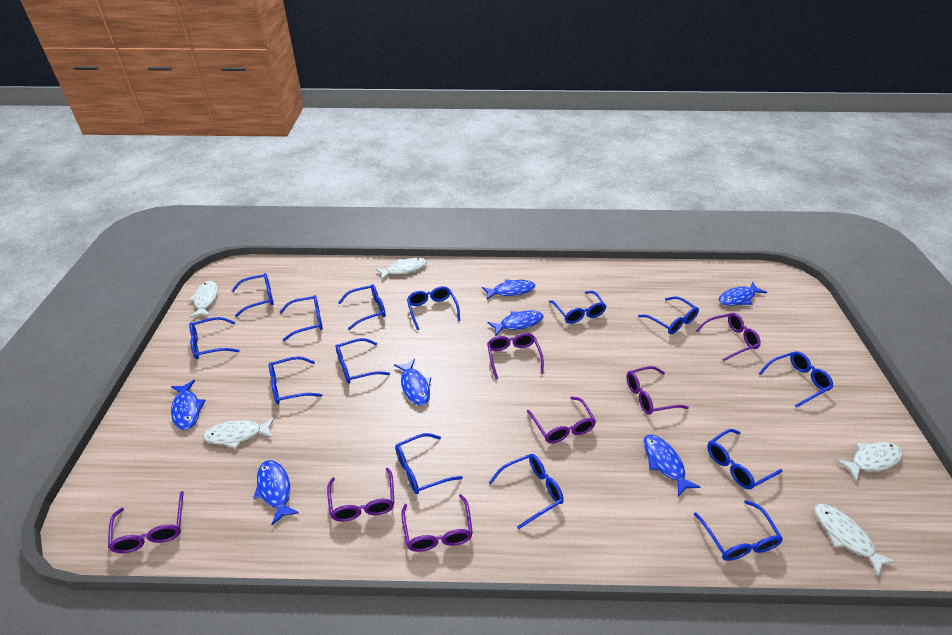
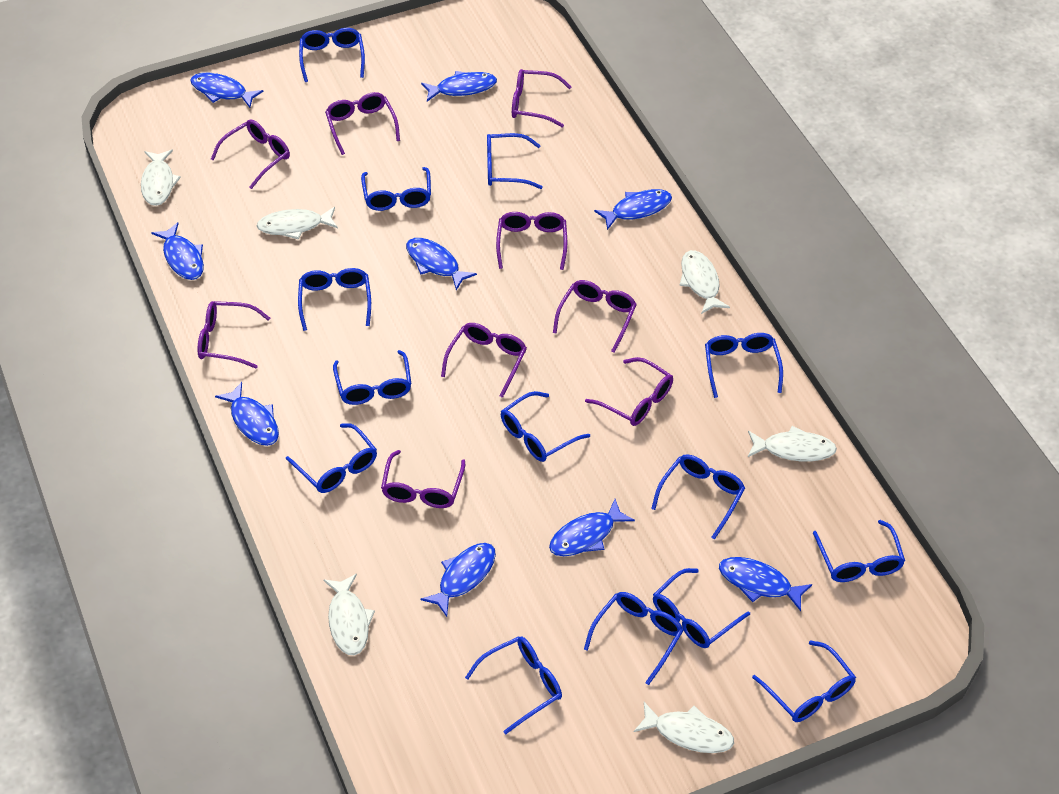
blue fish: [171,380,206,430] [253,460,299,525] [394,359,431,406] [482,279,535,300] [488,310,544,336] [643,435,700,497] [719,282,767,306] = 7 -> [151,222,204,280] [190,73,264,108] [215,382,279,446] [406,238,477,290] [420,543,496,617] [421,71,497,102] [549,499,635,556] [594,189,672,230] [719,557,813,611] = 9
purple glasses: [108,491,184,553] [327,468,394,522] [401,494,473,552] [487,333,544,380] [527,397,596,443] [627,366,689,415] [696,313,761,362] = 7 -> [198,301,270,369] [211,119,290,189] [325,92,400,155] [381,450,465,508] [441,323,527,398] [496,212,567,270] [512,69,571,127] [553,280,637,353] [585,357,673,426] = 9
white fish: [189,281,218,318] [203,418,275,449] [376,258,427,280] [814,504,896,576] [836,442,903,481] = 5 -> [141,150,181,206] [257,207,338,240] [323,574,375,655] [634,702,734,753] [679,250,730,314] [748,426,837,462] = 6

